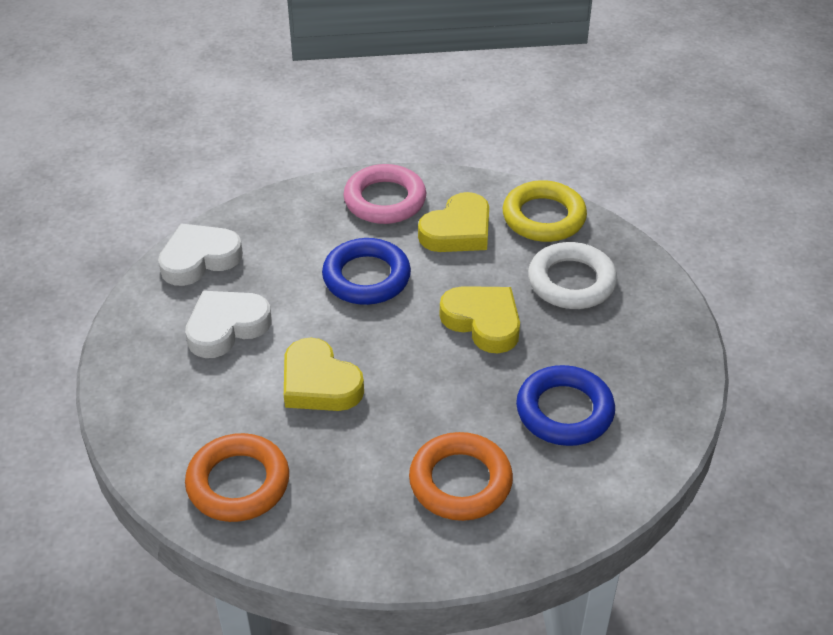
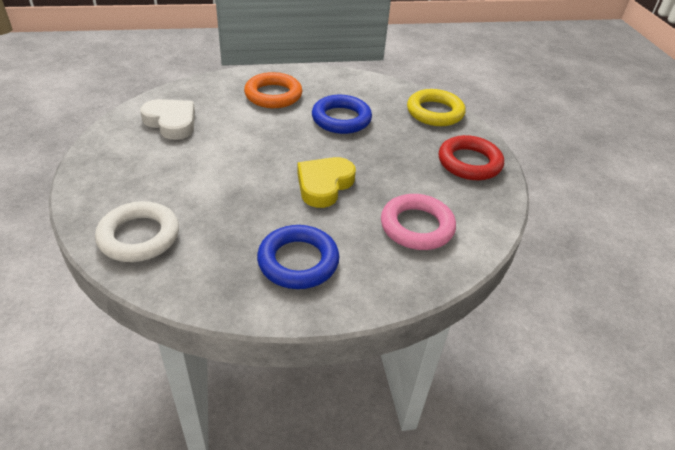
orange ring: [185,433,289,522] [409,432,513,521] = 2 -> [244,72,302,108] = 1
red ring: none = 0 -> [439,135,504,180] = 1
white heart: [158,223,243,286] [185,291,272,358] = 2 -> [140,99,195,140] = 1
yellow heart: [284,338,364,411] [418,192,489,252] [440,286,520,353] = 3 -> [297,157,356,208] = 1

